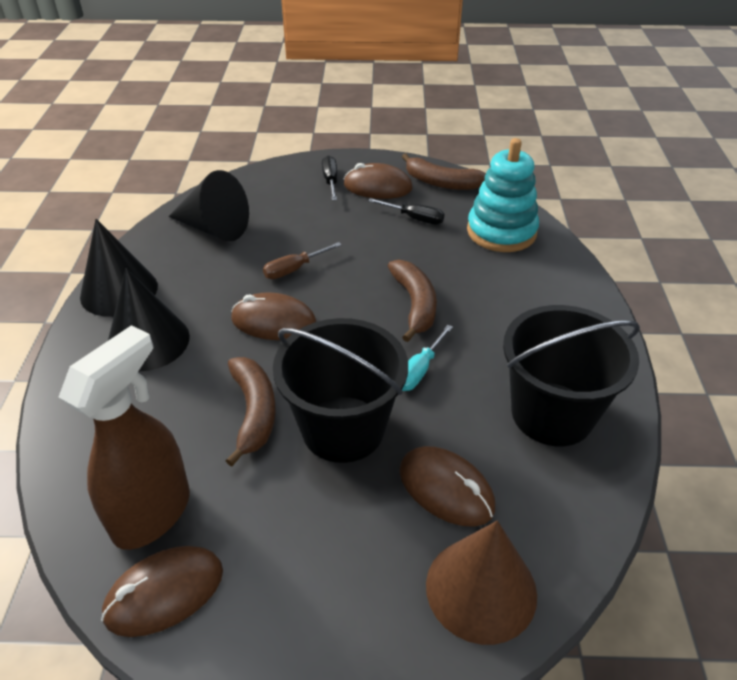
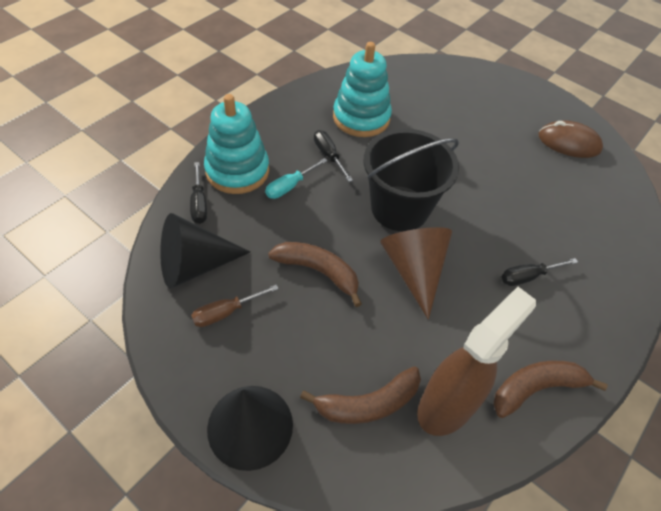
black bucket: [273,318,408,463] [503,305,640,446] = 2 -> [364,129,459,231] = 1
black cone: [80,219,158,317] [108,268,190,371] [168,170,249,241] = 3 -> [160,213,250,288] [207,386,293,471] = 2
black screwdriver: [322,156,337,201] [368,198,445,224] = 2 -> [190,162,207,224] [314,130,353,182] [502,258,578,286] = 3
brown mouse: [101,546,223,637] [231,292,316,340] [344,163,413,199] [399,446,495,527] = 4 -> [538,120,603,158] = 1
turquoise stacking toy: [467,138,539,252] = 1 -> [204,94,269,194] [333,42,392,137] = 2

